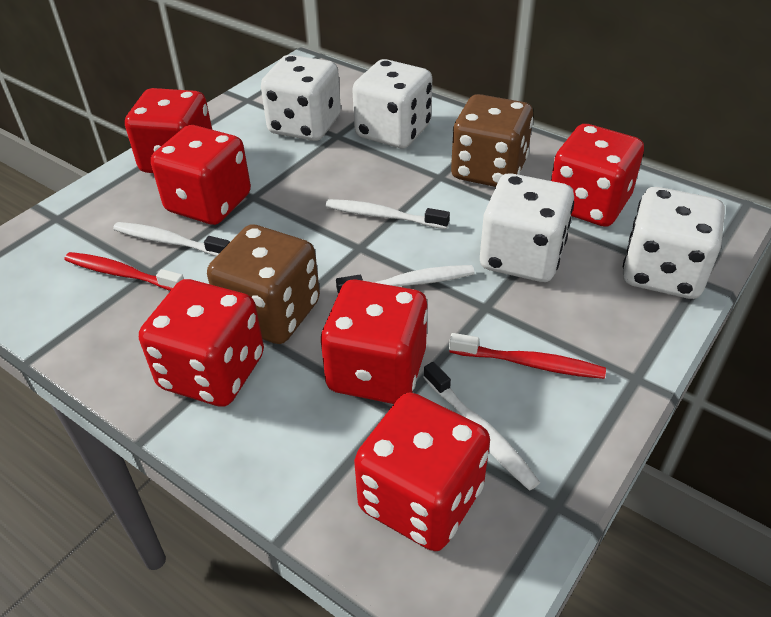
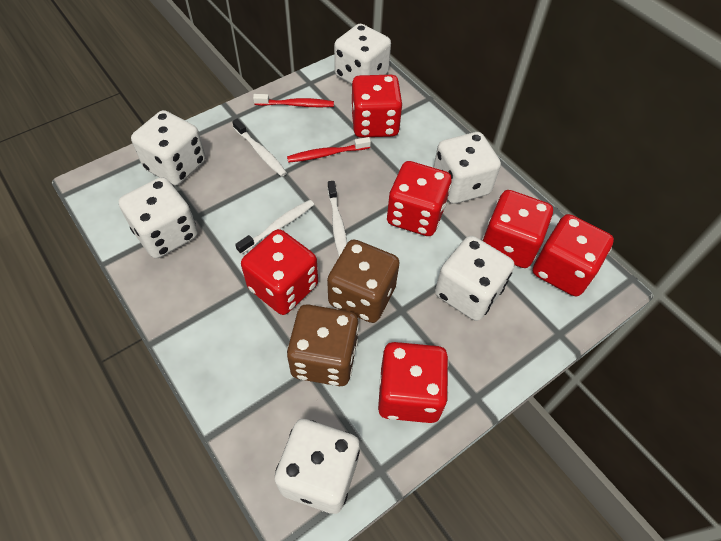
white dice: [261,55,341,141] [352,59,432,148] [480,173,574,282] [623,187,725,299] = 4 -> [118,177,198,258] [131,110,206,186] [274,419,360,514] [334,24,391,84] [433,132,501,204] [435,236,514,321] = 6
white toothbrush: [113,222,230,256] [326,199,450,229] [336,265,475,294] [423,362,540,491] = 4 -> [232,119,287,177] [235,200,314,254] [328,181,347,256] = 3

